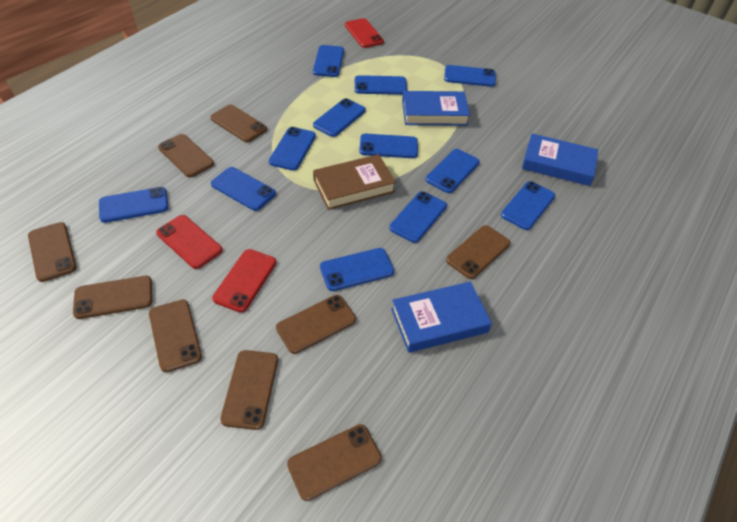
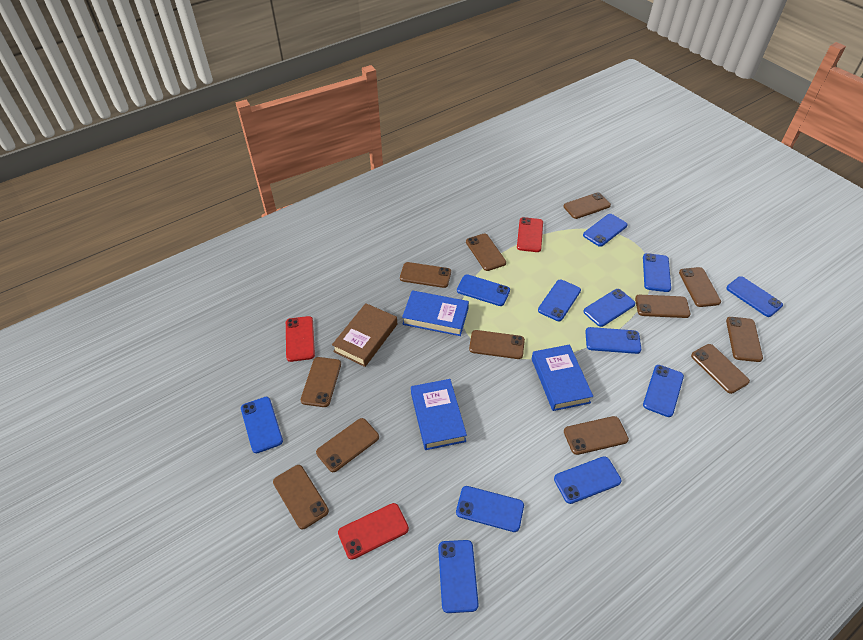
brown phone: [28,222,77,282] [73,276,153,319] [149,299,202,372] [158,134,214,177] [210,105,267,142] [220,350,278,430] [276,295,356,354] [287,424,382,501] [446,225,511,279] = 9 -> [273,465,329,529] [301,357,341,407] [316,418,379,472] [400,262,451,288] [466,234,506,271] [469,330,525,359] [563,193,611,219] [564,416,629,455] [635,295,690,318] [679,267,721,307] [691,344,750,394] [726,317,763,362] = 12

